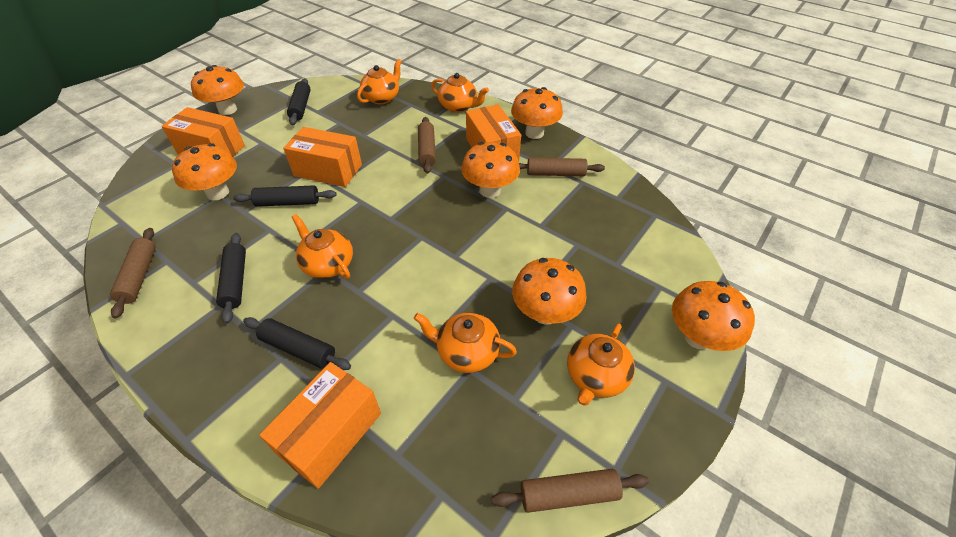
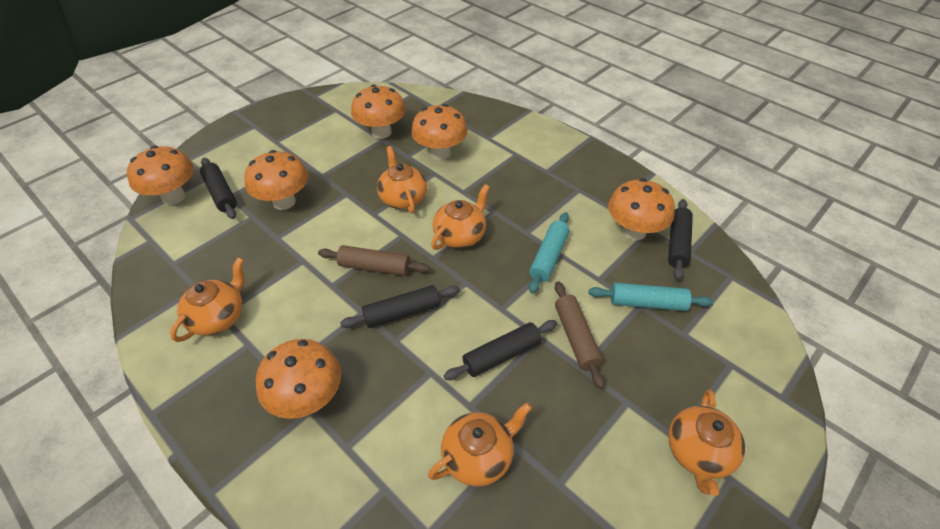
brown rolling pin: [110,228,156,318] [418,117,436,174] [492,469,649,513] [519,157,605,176] = 4 -> [318,245,430,276] [555,281,605,389] = 2
orange box: [162,107,245,157] [259,362,381,489] [283,127,362,187] [466,104,521,162] = 4 -> none = 0
turquoise rolling pin: none = 0 -> [529,212,569,294] [589,283,713,311] = 2

